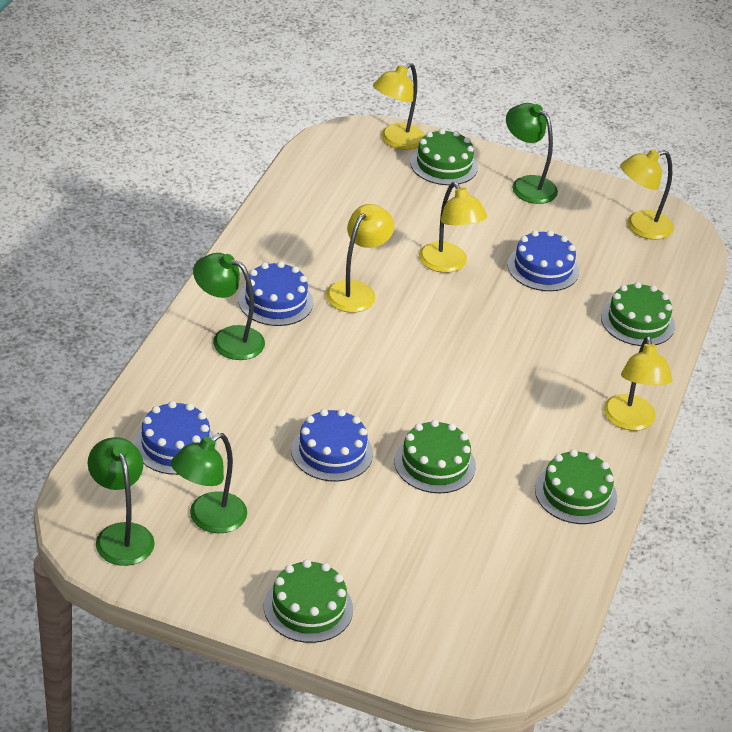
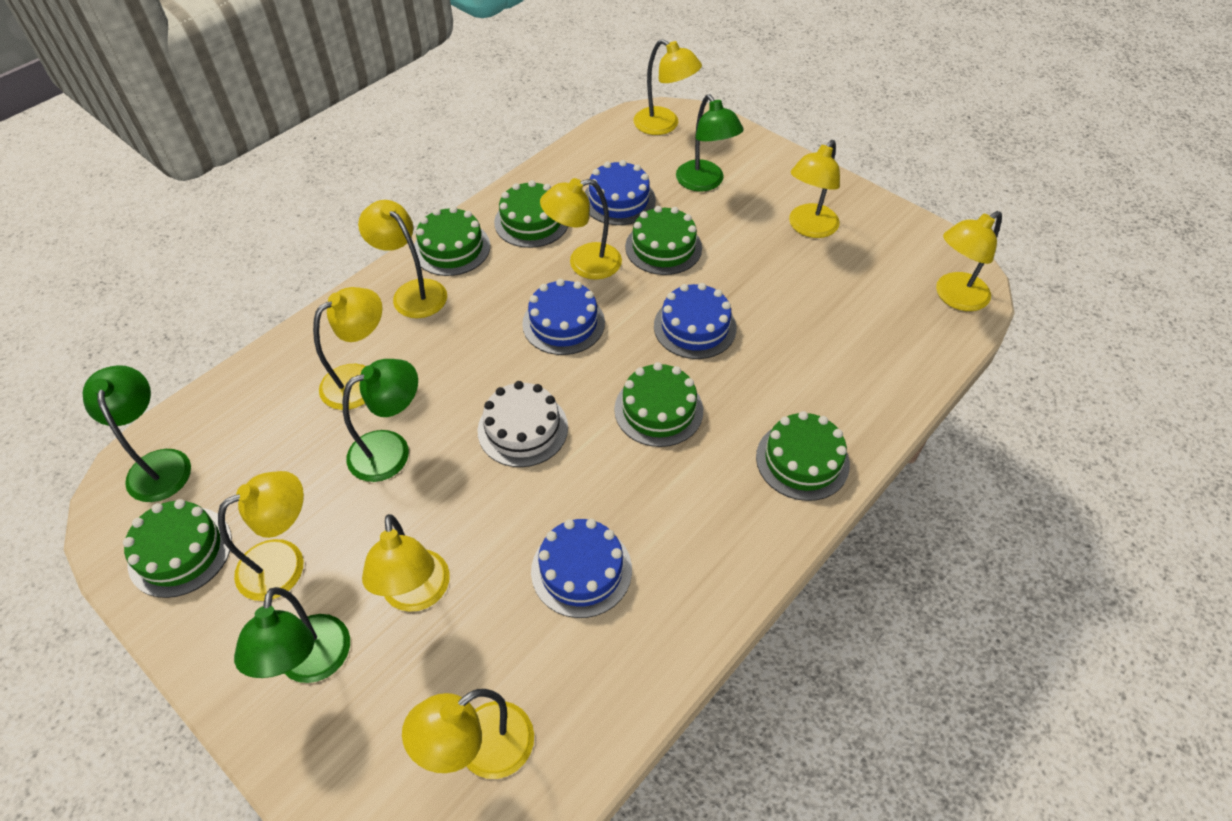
green cake: [264,560,353,643] [394,420,476,493] [410,129,478,185] [535,449,617,524] [601,282,675,346] = 5 -> [123,499,232,598] [414,206,490,276] [494,180,568,248] [614,362,703,447] [625,206,702,275] [756,411,850,501] = 6
white cake: none = 0 -> [478,381,568,467] = 1
yellow lamp: [326,204,394,313] [373,63,425,150] [419,182,487,273] [604,336,672,431] [620,149,674,240] = 5 -> [218,471,304,601] [313,287,382,410] [358,200,447,318] [362,514,450,612] [402,689,534,779] [540,178,622,280] [634,39,702,135] [789,140,840,238] [936,211,1002,311] = 9

